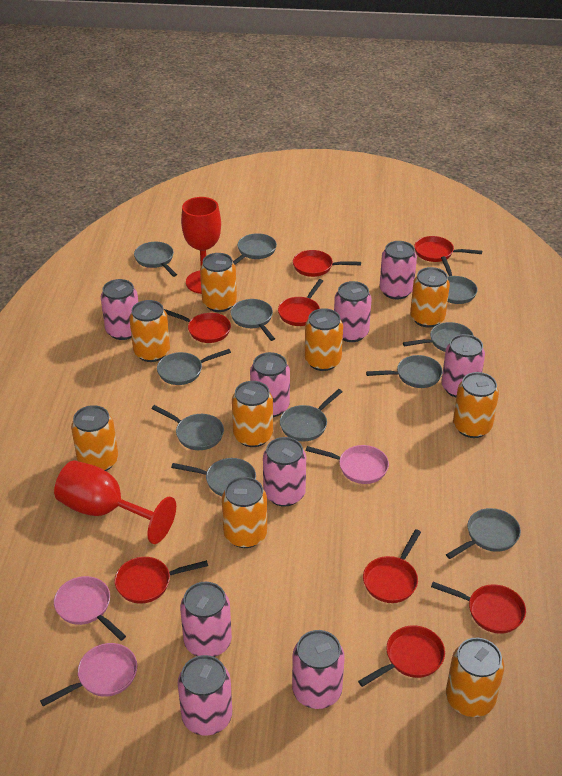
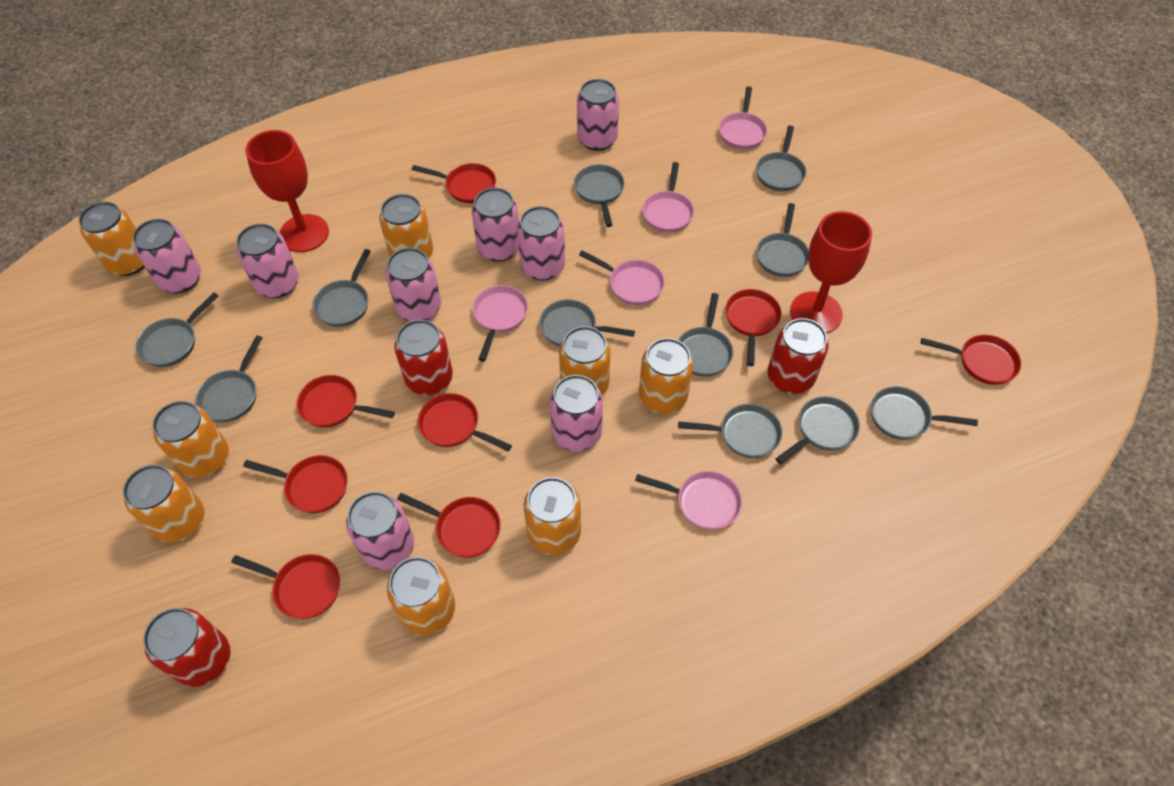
orange can: [71,405,118,471] [129,300,170,362] [200,253,237,312] [222,477,267,548] [232,381,273,447] [305,308,343,371] [410,267,450,327] [446,637,504,717] [453,372,499,438] = 9 -> [79,202,144,276] [123,465,204,542] [152,401,229,478] [379,194,433,258] [387,557,455,635] [524,477,581,555] [559,326,611,396] [639,338,694,414] = 8
pink can: [101,279,138,340] [178,655,232,736] [180,582,232,657] [250,352,290,417] [263,437,306,507] [292,630,345,709] [334,281,372,342] [379,241,417,300] [442,334,485,397] = 9 -> [133,219,201,293] [236,224,299,298] [346,492,414,570] [385,248,441,321] [471,187,519,262] [517,206,565,280] [550,375,603,451] [577,79,619,151] = 8
pink pan: [40,643,137,706] [54,576,126,641] [306,445,389,484] = 3 -> [472,285,528,361] [579,250,665,305] [635,471,742,530] [642,162,694,232] [719,86,767,149] = 5
red can: none = 0 -> [143,608,230,687] [394,320,453,395] [768,318,828,394] = 3

